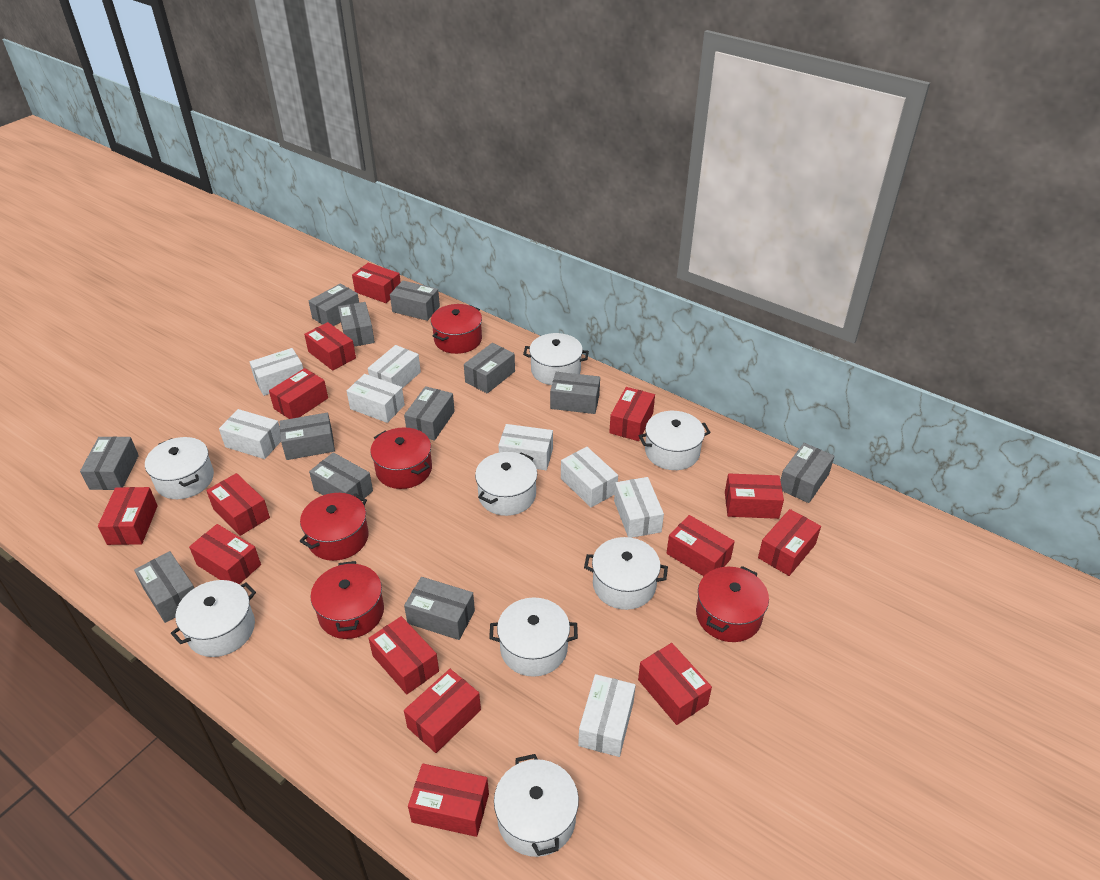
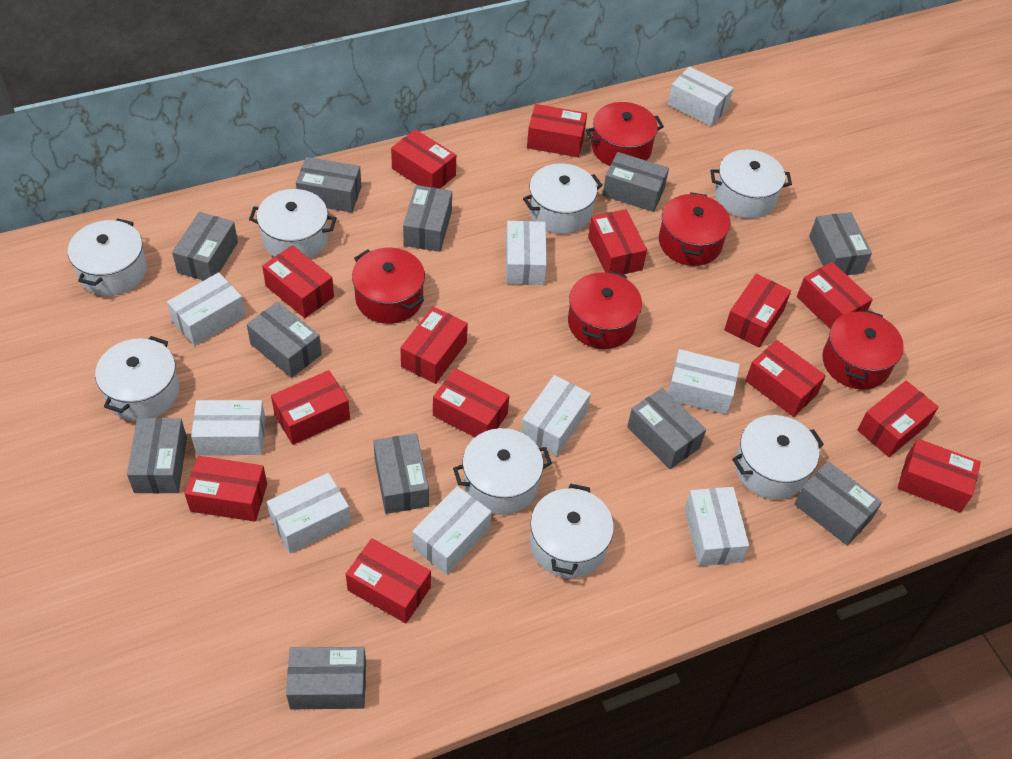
grey box: [80,436,139,490] [134,551,194,623] [279,413,335,460] [309,283,359,326] [309,452,373,501] [338,302,375,347] [390,281,440,321] [404,386,455,441] [404,577,475,640] [464,343,515,394] [550,372,600,414] [780,443,834,503] = 12 -> [127,418,187,493] [172,212,238,281] [247,302,322,378] [286,647,366,709] [296,157,361,213] [373,433,429,514] [403,185,452,252] [603,152,669,212] [627,388,706,469] [794,461,882,546] [809,212,872,276] = 11
white box: [219,409,281,459] [250,348,303,396] [347,374,405,423] [368,345,421,388] [498,424,553,470] [561,447,618,507] [578,674,636,757] [614,477,664,538] = 8 -> [167,272,245,346] [191,400,266,455] [267,473,351,553] [412,486,492,574] [506,221,547,285] [521,375,591,456] [668,66,733,126] [668,349,740,415] [685,487,749,566] = 9

